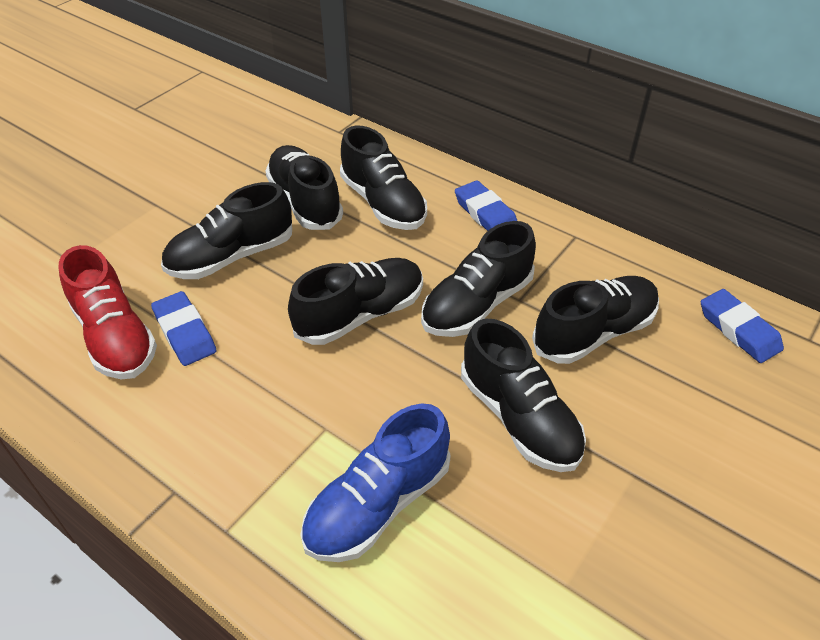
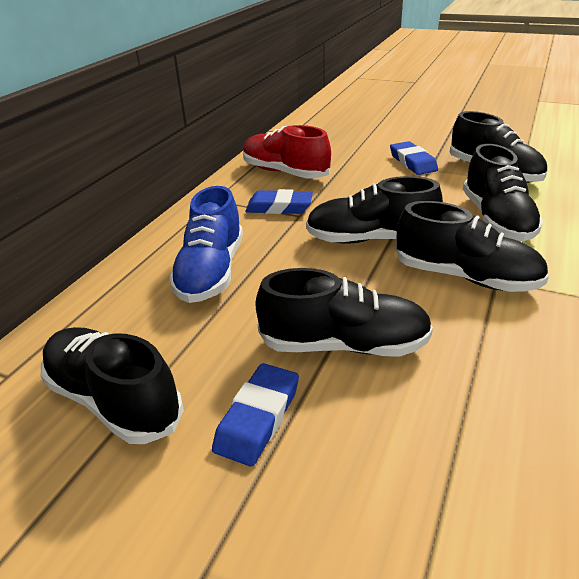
black shoe: [161,182,292,279] [265,145,343,230] [288,258,423,345] [340,126,427,230] [421,221,536,337] [461,319,586,472] [532,276,659,364] = 7 -> [40,327,184,444] [255,268,433,357] [306,176,443,244] [396,201,549,292] [450,111,547,183] [463,144,543,241] = 6

